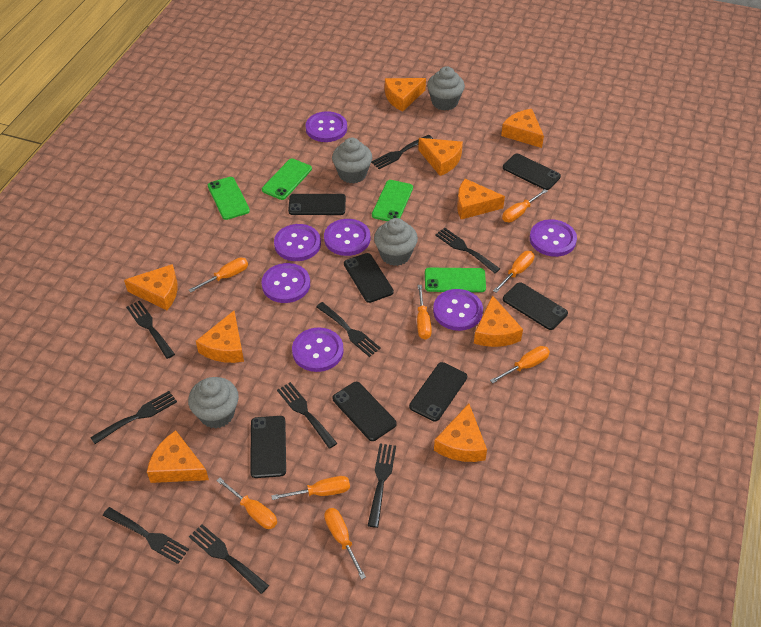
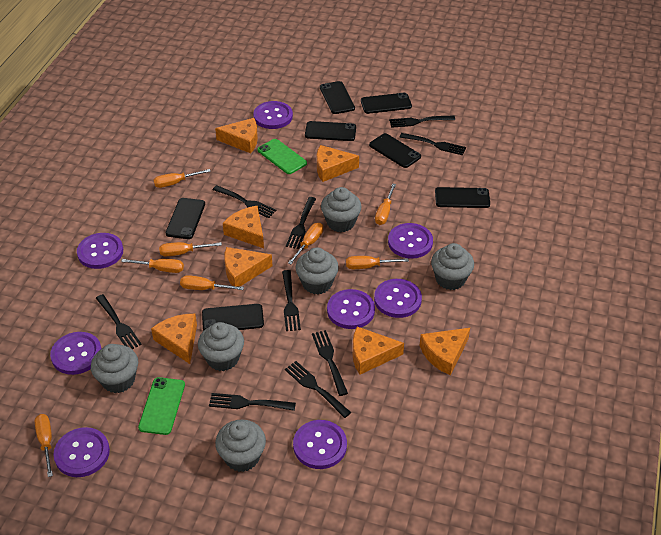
green phone: [208,177,250,220] [262,159,312,200] [372,180,413,221] [425,268,486,292] = 4 -> [138,377,185,435] [257,139,307,174] = 2
grey cupcake: [188,377,239,429] [332,138,372,184] [374,218,418,266] [427,66,465,110] = 4 -> [91,344,138,393] [198,322,244,371] [215,420,266,472] [295,247,339,295] [321,187,362,232] [431,243,474,290] = 6
orange cheese: [124,264,178,310] [147,431,209,483] [196,311,244,363] [385,78,426,112] [418,138,463,176] [434,404,487,462] [457,179,505,219] [474,295,523,347] [501,109,544,148] = 9 -> [151,314,197,364] [215,118,258,153] [223,206,264,248] [224,247,272,287] [317,145,359,182] [352,327,404,375] [420,328,470,375] = 7
purple button: [262,263,310,303] [274,224,321,261] [292,327,344,372] [305,111,347,142] [324,219,370,256] [433,289,483,331] [530,219,577,257] = 7 -> [50,332,102,375] [53,427,110,477] [77,233,123,269] [253,101,293,129] [293,420,347,469] [327,289,375,329] [374,279,422,318] [388,223,433,259] = 8

